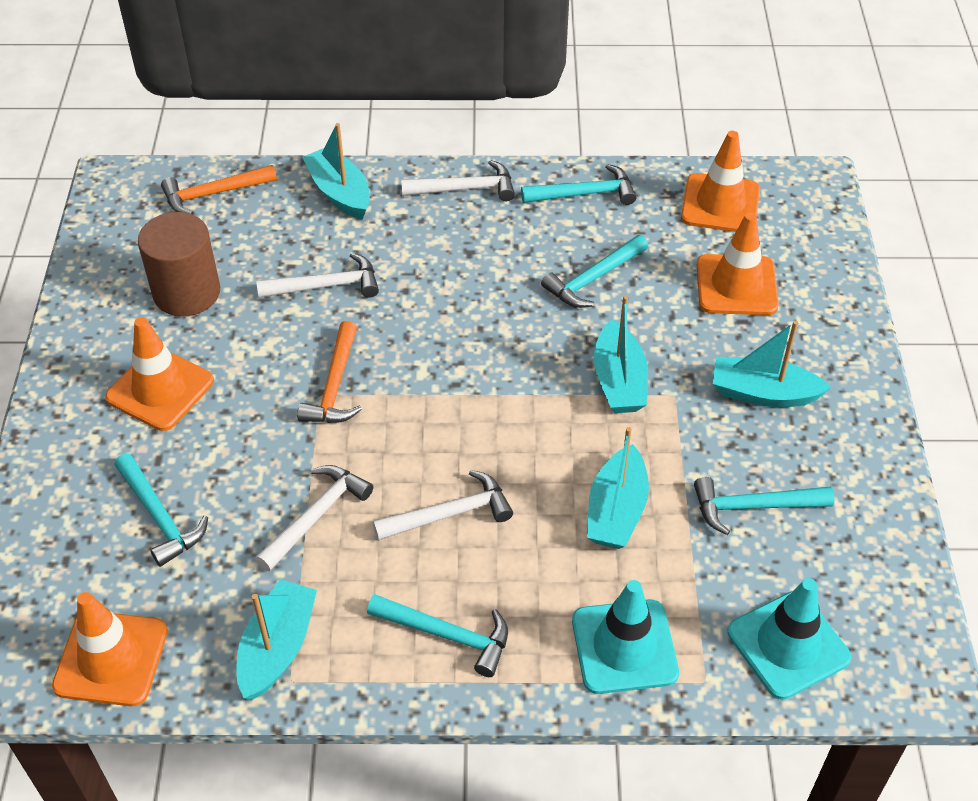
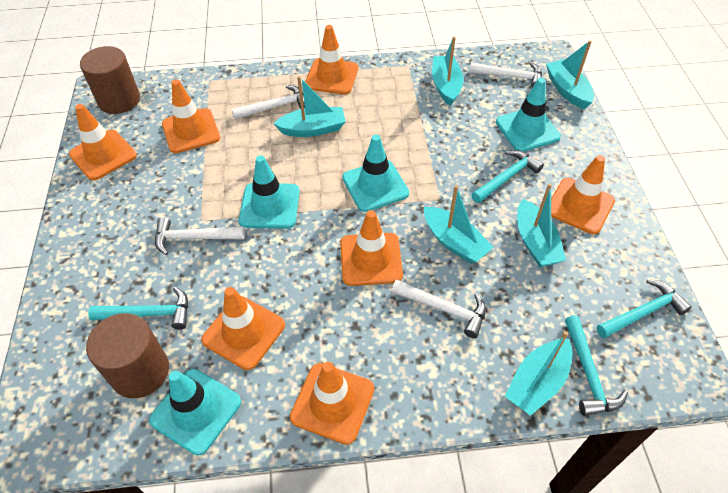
brown cylinder: [138,212,220,317] = 1 -> [80,46,140,114] [86,313,169,398] = 2
orange hammer: [161,165,277,214] [297,321,362,423] = 2 -> none = 0
orange traffic cone: [52,592,168,706] [105,317,214,431] [681,131,760,232] [697,212,779,315] = 4 -> [69,104,137,180] [162,79,220,153] [201,287,285,370] [290,362,374,445] [305,25,359,94] [340,210,403,286] [551,155,615,234] = 7
turquoise boat: [236,579,317,700] [302,123,370,219] [587,427,649,549] [594,296,648,413] [713,321,831,407] = 5 -> [273,76,346,137] [424,185,494,264] [432,36,464,106] [505,331,572,416] [517,183,566,267] [546,40,594,109] = 6
turquoise hammer: [115,453,208,567] [367,594,508,677] [521,164,637,205] [541,235,648,308] [694,477,834,535] = 5 -> [88,287,188,330] [471,150,544,203] [565,315,628,416] [596,279,692,338] = 4
turquoise traffic cone: [572,580,679,694] [727,578,851,700] = 2 -> [149,369,241,455] [239,155,300,229] [343,135,409,212] [496,78,561,152] = 4

